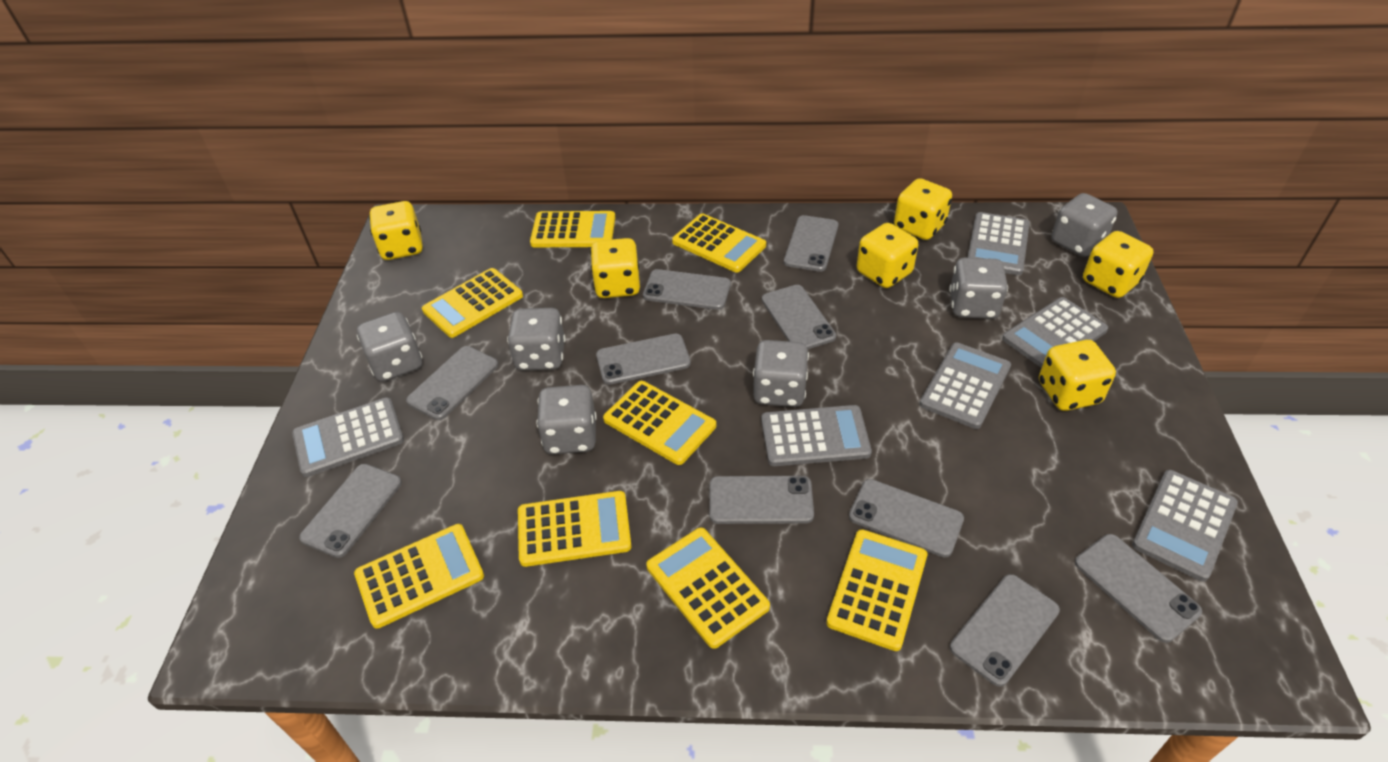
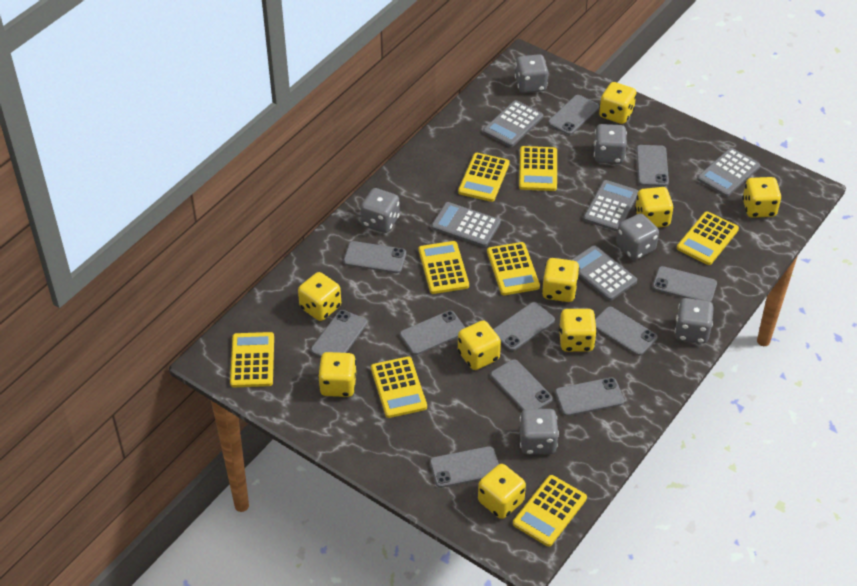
grey calculator: [292,397,404,477] [761,405,872,466] [919,343,1011,429] [967,212,1030,275] [1002,297,1108,368] [1132,470,1238,582] = 6 -> [431,202,501,247] [483,100,543,147] [572,245,637,301] [583,180,638,231] [697,148,760,197] = 5
grey phone: [299,464,402,558] [406,346,498,420] [596,334,691,385] [643,269,731,310] [710,476,814,524] [762,285,836,350] [784,215,839,272] [849,479,964,558] [950,574,1060,687] [1075,534,1202,643] = 10 -> [311,310,367,357] [343,241,406,273] [400,311,465,355] [430,446,499,488] [490,359,553,411] [493,302,555,351] [548,95,599,135] [555,377,624,416] [595,307,657,356] [636,145,669,186] [652,266,717,302] = 11
yellow dice: [369,201,423,260] [590,238,640,298] [857,223,918,288] [894,178,952,240] [1039,340,1116,411] [1083,231,1154,298] = 6 -> [298,272,341,321] [318,352,356,397] [458,321,501,370] [478,464,526,519] [542,258,580,302] [559,309,597,352] [599,82,637,124] [635,187,674,228] [742,177,782,218] = 9

